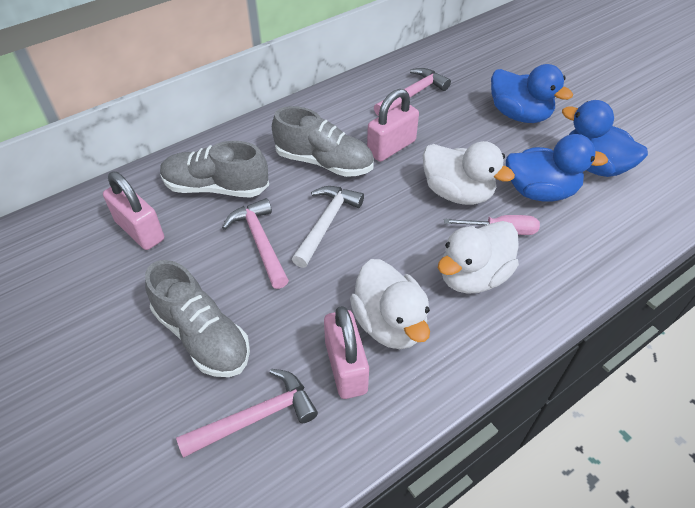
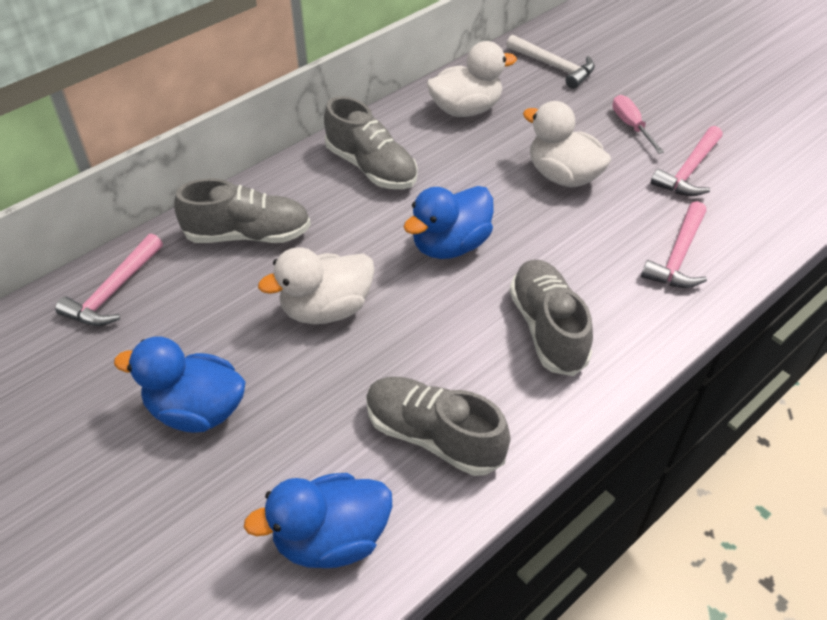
grey shoe: [145,260,250,377] [160,141,269,198] [272,106,374,177] = 3 -> [174,178,311,243] [324,96,418,189] [366,377,511,476] [509,260,593,376] = 4
pink padlock: [103,172,164,250] [324,306,369,399] [367,89,419,162] = 3 -> none = 0

